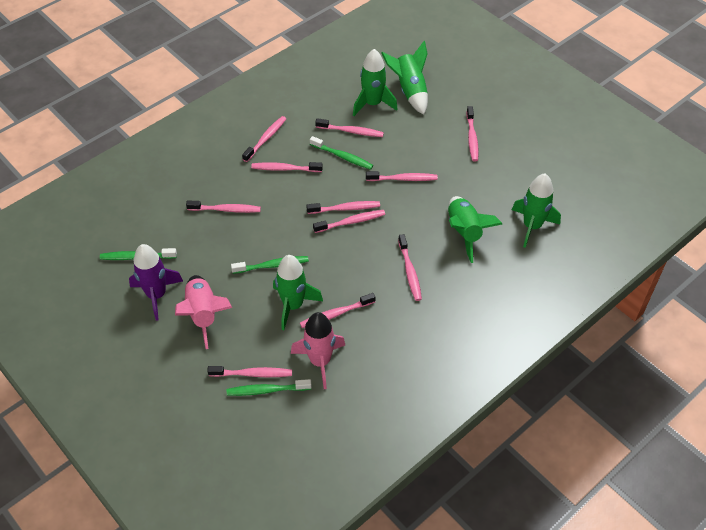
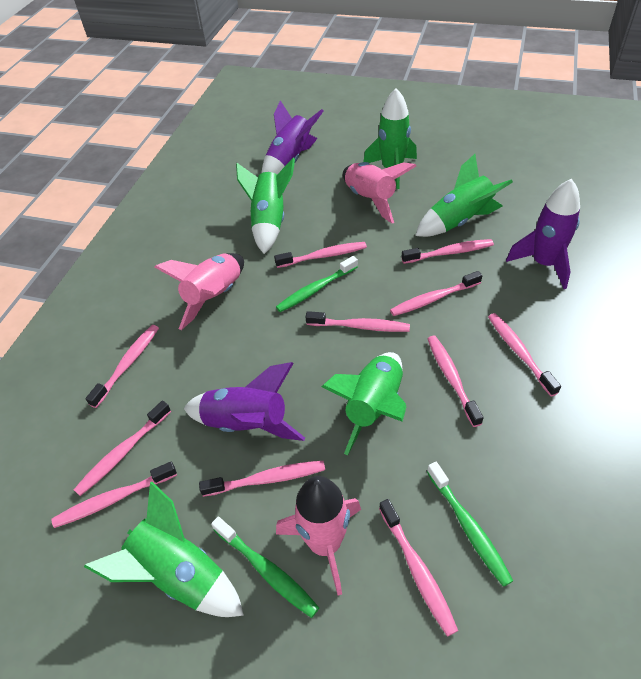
green toothbrush: [100,248,177,260] [227,379,312,396] [231,256,309,274] [310,136,373,170] = 4 -> [211,517,319,618] [276,256,358,312] [427,462,513,587] = 3
pink rocket: [175,275,232,349] [291,312,345,389] = 2 -> [155,253,244,330] [276,476,361,596] [343,162,416,223] = 3
purple rocket: [129,244,183,321] = 1 -> [184,362,305,441] [262,101,323,174] [506,178,580,289] = 3

